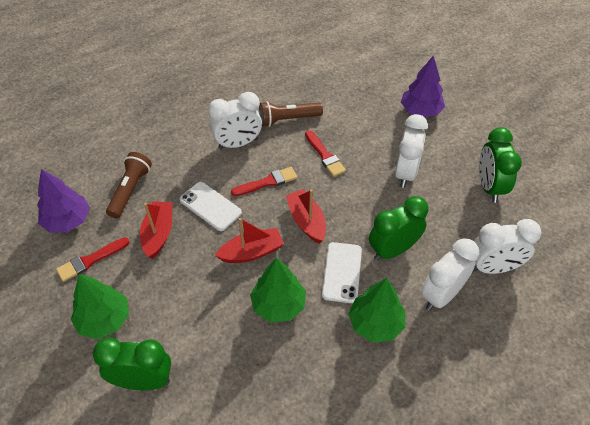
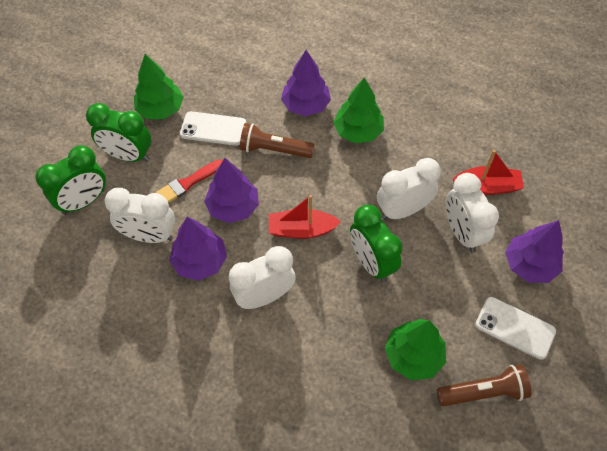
purple tree: [37,169,90,233] [401,55,445,117] = 2 -> [169,217,227,281] [204,158,259,223] [281,50,331,116] [505,220,564,283] = 4
red boat: [140,201,172,259] [215,218,284,263] [286,189,326,244] = 3 -> [269,195,341,239] [453,150,524,195] = 2
red brush: [56,237,130,282] [231,167,297,196] [305,130,346,177] = 3 -> [156,159,222,203] = 1

